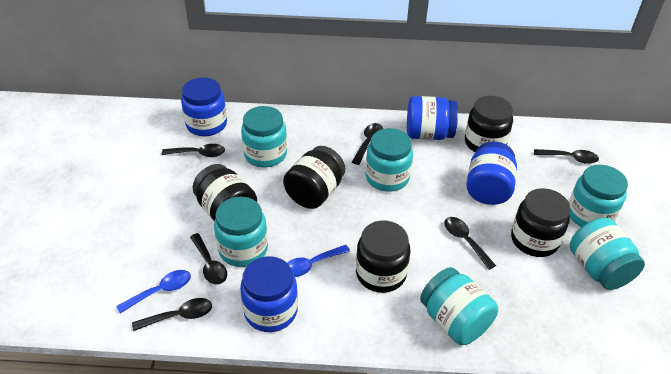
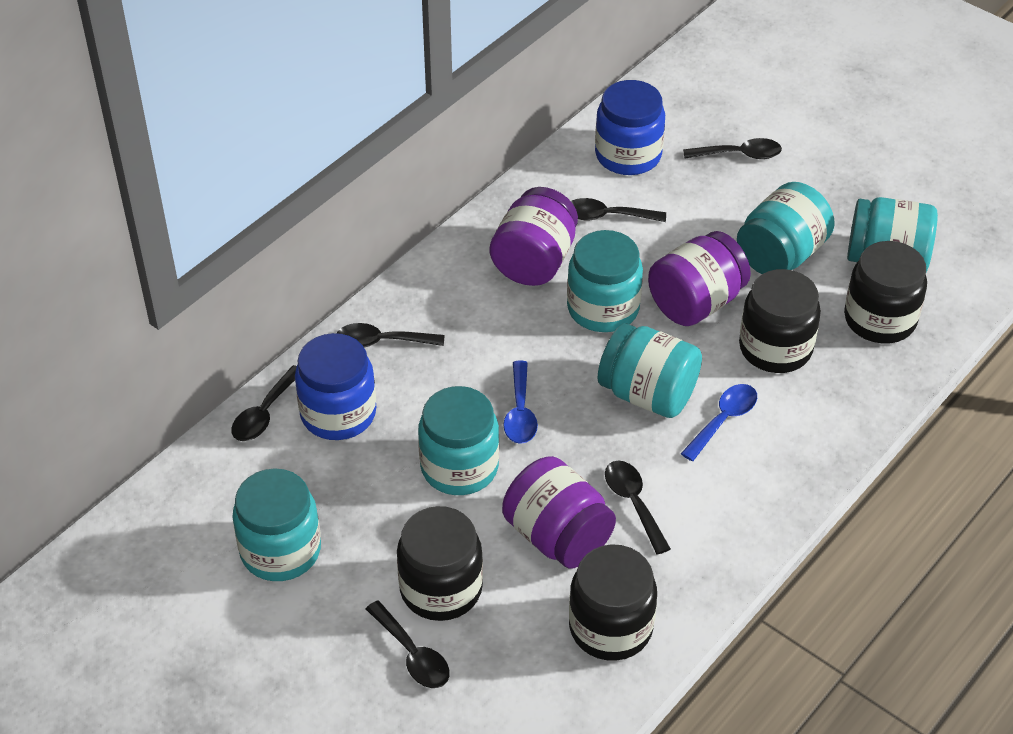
black jar: [193,164,257,221] [283,146,345,209] [356,221,410,293] [465,96,513,152] [511,188,571,257] = 5 -> [397,506,483,621] [569,544,657,661] [739,269,821,373] [844,241,927,343] = 4
blue jar: [181,78,227,136] [240,256,298,332] [407,96,458,140] [466,142,517,205] = 4 -> [295,333,376,440] [595,80,665,175] = 2
purple jar: none = 0 -> [490,187,578,286] [502,456,616,568] [648,231,751,326] = 3

